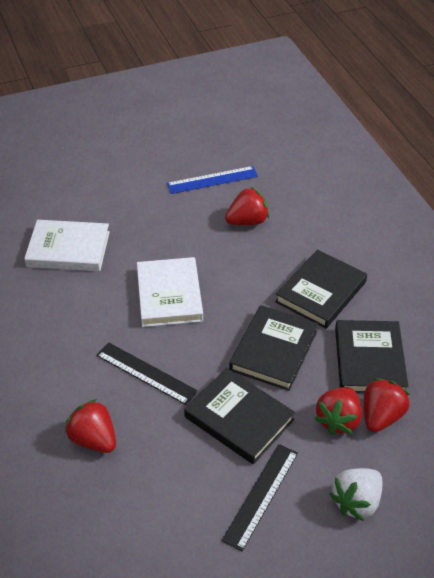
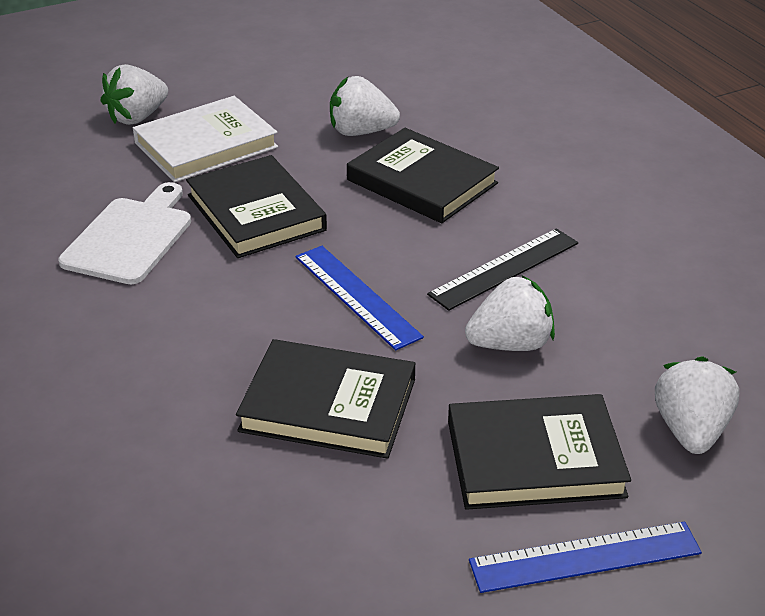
black ruler: [96,342,198,405] [222,444,298,551] = 2 -> [427,228,578,311] = 1
blue ruler: [167,166,258,194] = 1 -> [295,246,424,350] [469,522,702,593] = 2
red strawberry: [65,399,116,453] [225,187,269,225] [314,387,362,435] [364,378,410,432] = 4 -> none = 0
white book: [24,220,110,271] [137,257,203,327] = 2 -> [133,96,278,182] = 1
white cutting board: none = 0 -> [58,182,191,284] = 1
white strawberry: [329,468,383,521] = 1 -> [101,64,168,125] [330,76,400,136] [465,275,555,351] [655,356,739,454] = 4

